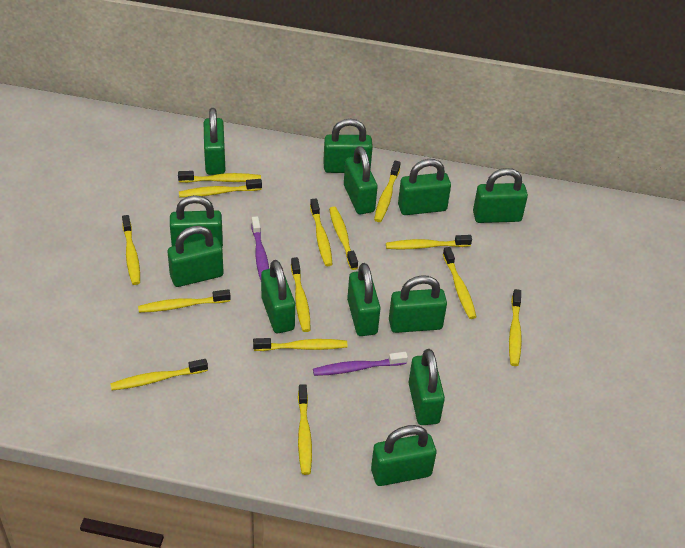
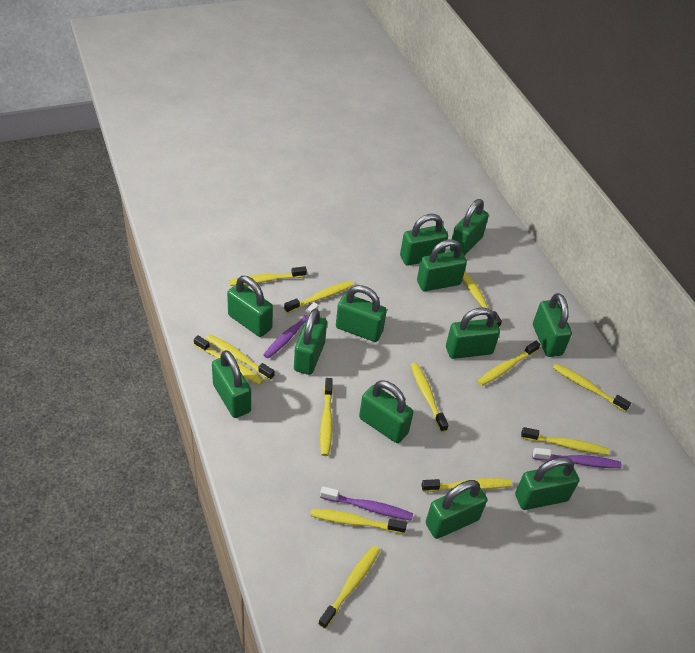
purple toothbrush: [251,216,269,280] [313,352,408,376] = 2 -> [263,302,319,359] [320,486,413,521] [532,448,621,468] = 3
yellow toothbrush: [110,359,208,390] [122,215,140,285] [138,289,231,313] [178,171,261,183] [179,179,262,198] [253,338,347,351] [291,257,310,332] [298,384,312,475] [310,199,332,266] [329,207,358,270] [374,161,401,222] [386,235,472,250] [443,247,476,319] [509,289,522,366] = 14 -> [194,335,264,385] [206,334,275,380] [229,266,307,286] [284,281,354,313] [310,509,407,534] [318,546,380,629] [320,378,333,456] [411,363,449,432] [421,478,512,492] [463,272,502,327] [477,341,540,386] [521,427,609,455] [553,363,631,412] = 13

